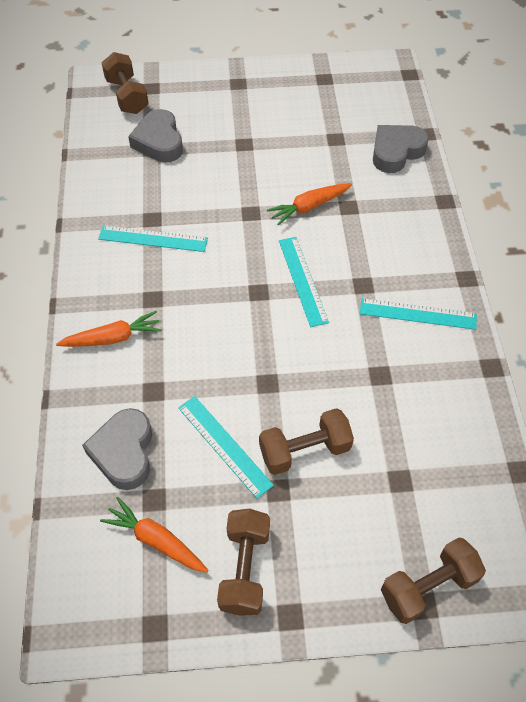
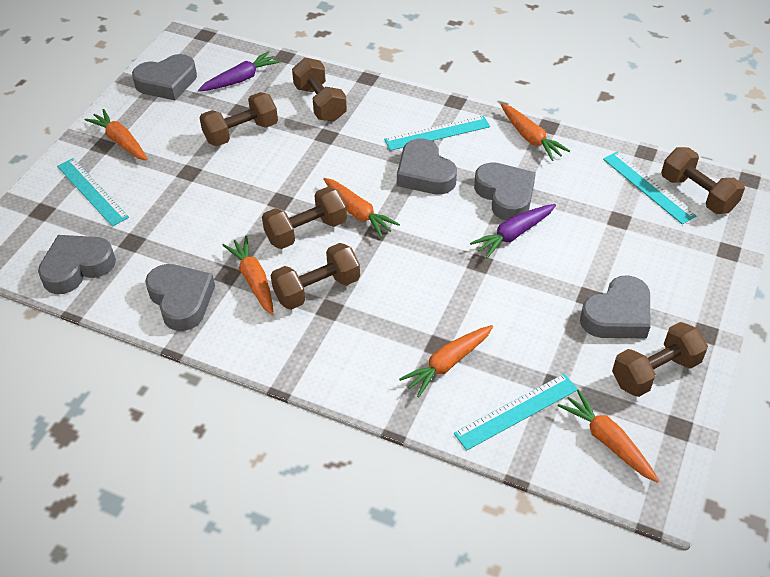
brown dumbbell: [102,52,149,114] [217,509,270,616] [259,408,354,475] [381,538,486,624] = 4 -> [199,92,278,146] [262,187,347,249] [271,243,360,310] [292,58,347,122] [612,322,708,397] [661,147,745,214] = 6
grey heart: [82,408,152,490] [128,109,183,163] [373,125,429,173] = 3 -> [38,235,116,294] [132,54,197,100] [145,264,215,331] [397,138,457,195] [474,162,536,221] [580,275,650,338] = 6
orange carrot: [56,311,162,347] [100,497,209,572] [267,183,352,226] = 3 -> [85,109,147,161] [223,236,274,315] [324,178,400,238] [399,325,493,397] [501,104,570,161] [558,389,659,483] = 6
purple carrot: none = 0 -> [198,51,280,91] [470,204,556,259] = 2

